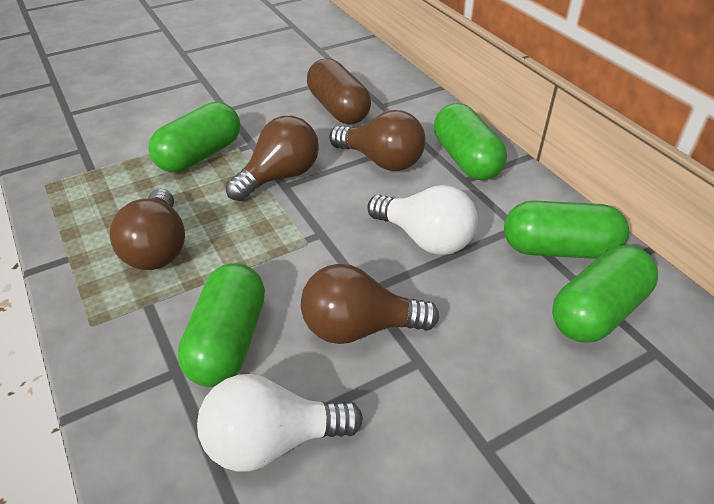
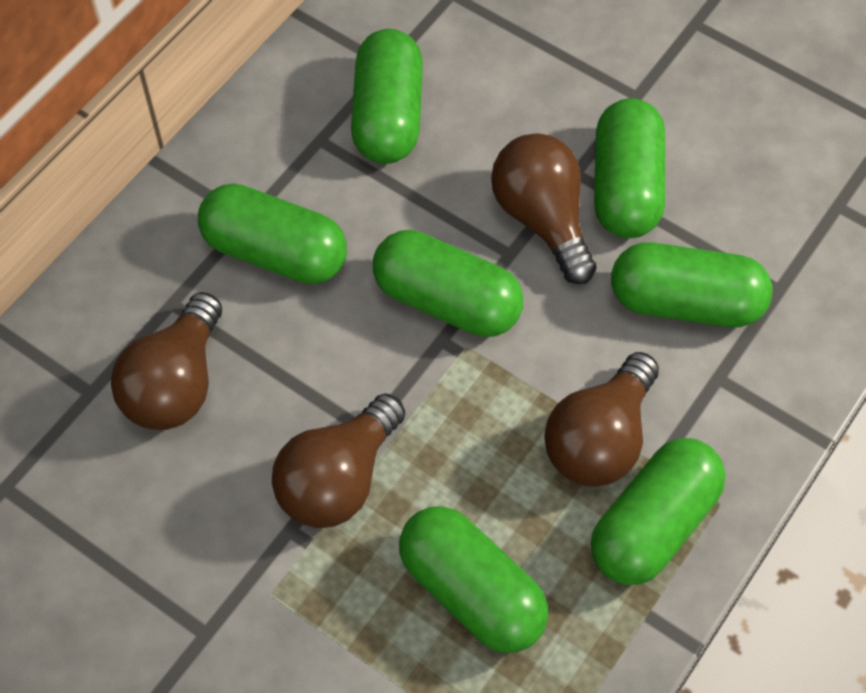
brown capsule: [307,58,371,124] = 1 -> none = 0
green capsule: [148,102,240,172] [178,263,265,387] [434,103,507,180] [504,200,629,259] [552,245,658,343] = 5 -> [198,184,347,284] [351,29,423,164] [373,230,523,337] [399,506,548,653] [591,438,726,585] [594,98,665,238] [611,242,773,327] = 7
white light bulb: [197,374,363,472] [367,185,478,255] = 2 -> none = 0

